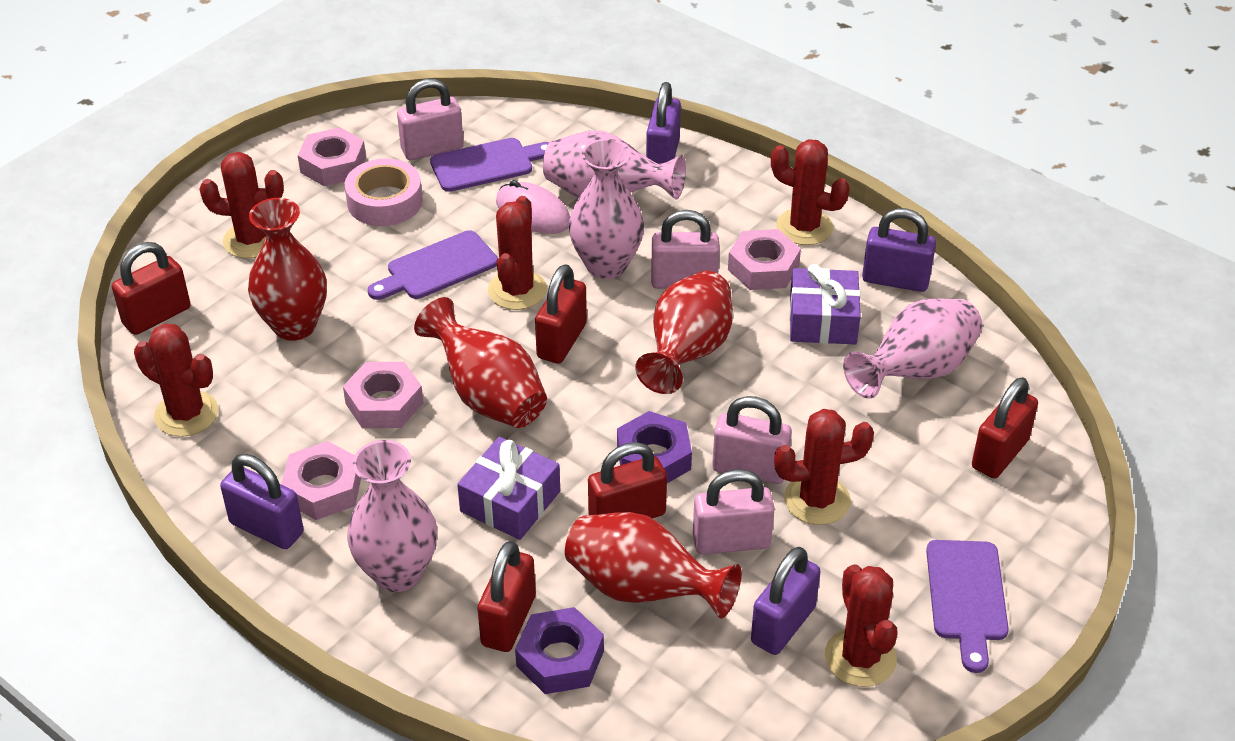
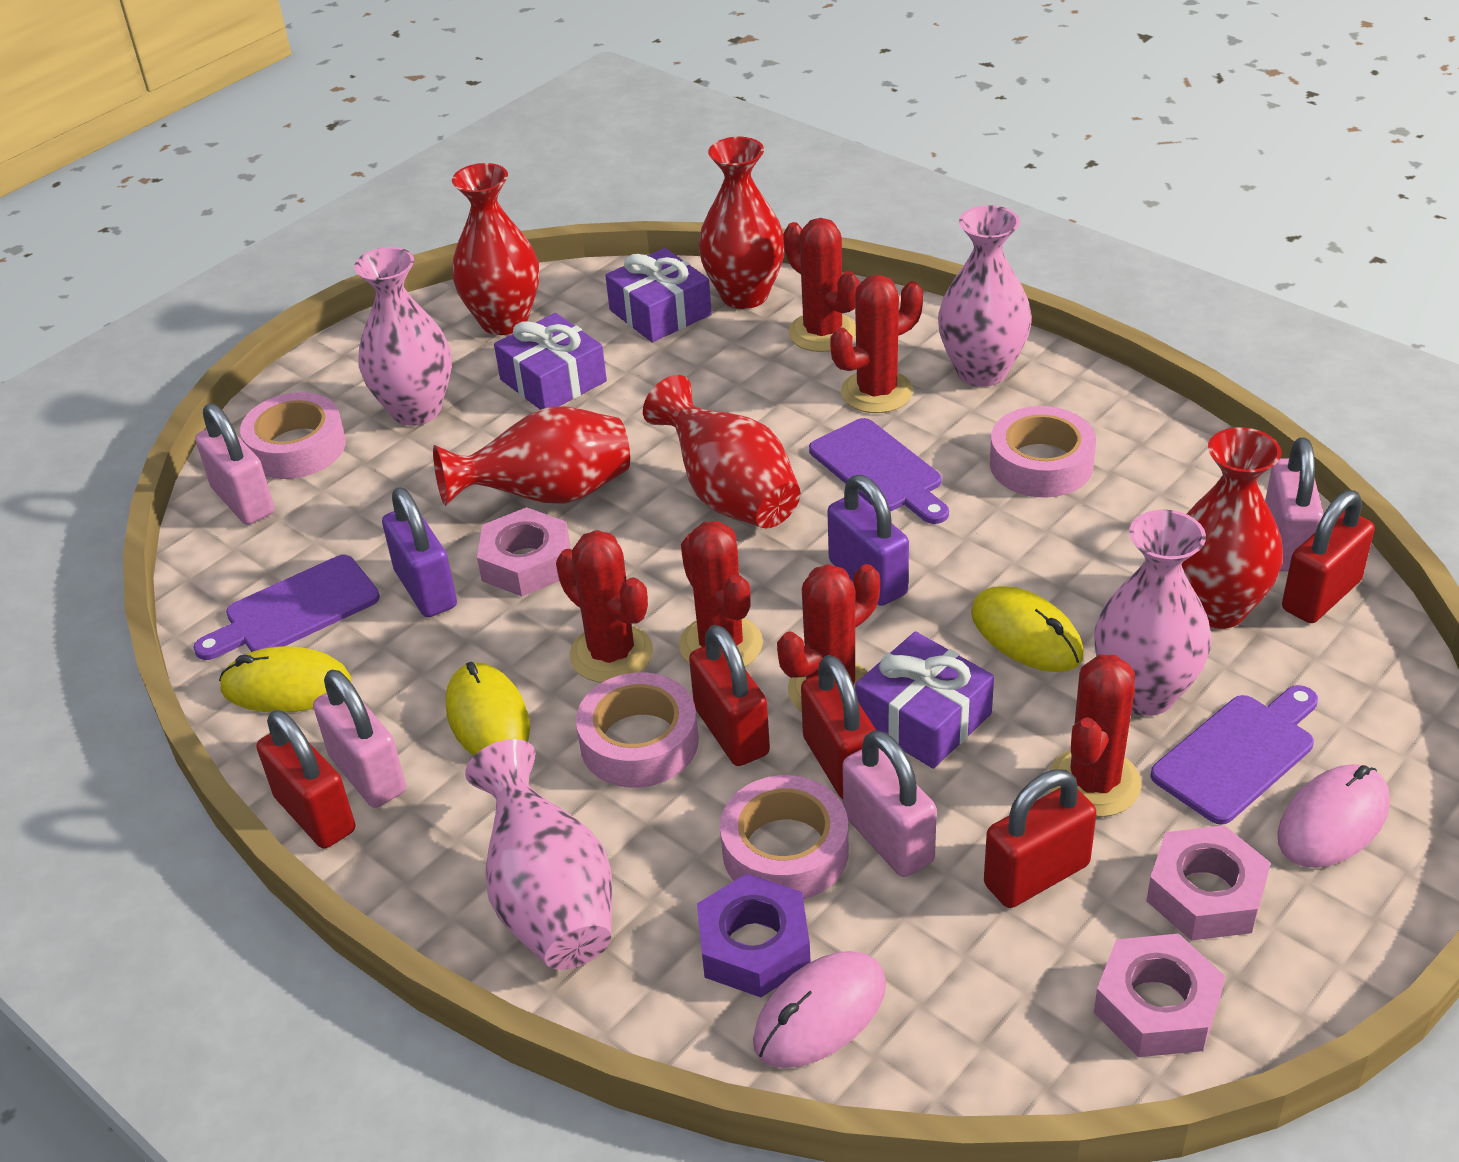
pink mouse: [496,180,570,234] = 1 -> [753,951,886,1068] [1277,764,1390,868] = 2
pink nut: [281,441,361,520] [298,127,366,186] [343,362,424,428] [728,229,801,290] = 4 -> [477,507,570,597] [1094,934,1225,1057] [1146,825,1271,941] = 3
pink tape: [345,158,423,226] = 1 -> [240,392,346,479] [576,672,699,788] [720,775,849,900] [990,406,1096,498] = 4
purple gift: [457,437,560,540] [789,264,861,345] = 2 -> [494,313,607,410] [605,248,712,342] [855,631,994,769] = 3
purple nut: [515,607,604,694] [617,411,692,483] = 2 -> [697,874,811,997] = 1
purple padlock: [220,454,304,549] [646,82,681,164] [751,547,821,655] [862,208,936,292] = 4 -> [382,487,457,617] [828,475,909,606] = 2
red vase: [248,198,327,341] [414,297,547,428] [565,512,742,619] [635,271,733,394] = 4 -> [433,406,630,506] [452,163,539,335] [643,375,801,529] [698,137,784,309] [1182,427,1283,629] = 5
yellow mouse: none = 0 -> [219,646,351,712] [445,662,530,756] [971,586,1084,672] = 3

